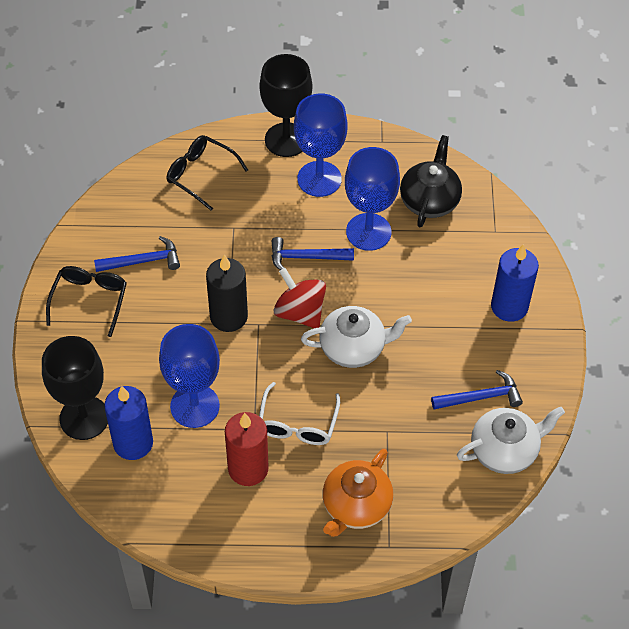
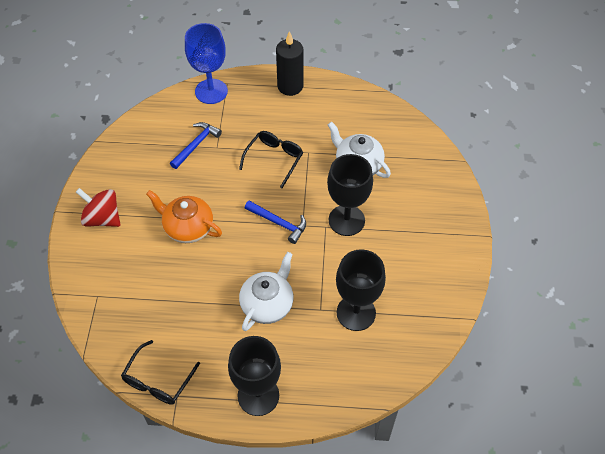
black goblet: [42,336,108,440] [259,54,312,157] = 2 -> [228,336,281,416] [327,154,373,236] [336,249,386,331] = 3
black teapot: [400,135,462,227] = 1 -> none = 0
blue candle: [104,386,153,460] [491,244,539,322] = 2 -> none = 0
blue goblet: [159,324,220,428] [294,93,347,197] [345,147,400,251] = 3 -> [185,23,228,104] = 1
blue hammer: [94,236,180,272] [272,237,354,270] [431,370,523,409] = 3 -> [170,122,222,169] [245,201,306,244] = 2
red candle: [225,412,269,486] = 1 -> none = 0
white glasses: [259,382,340,445] = 1 -> none = 0

